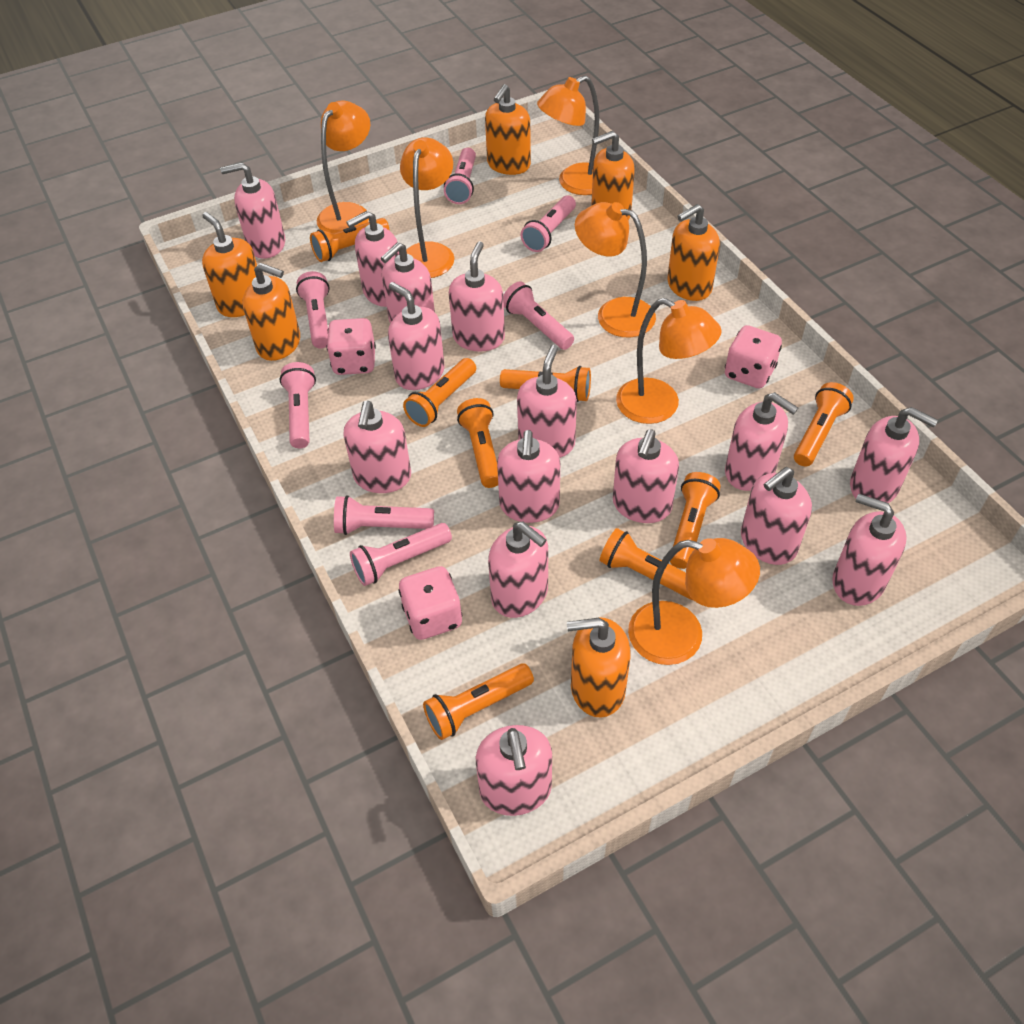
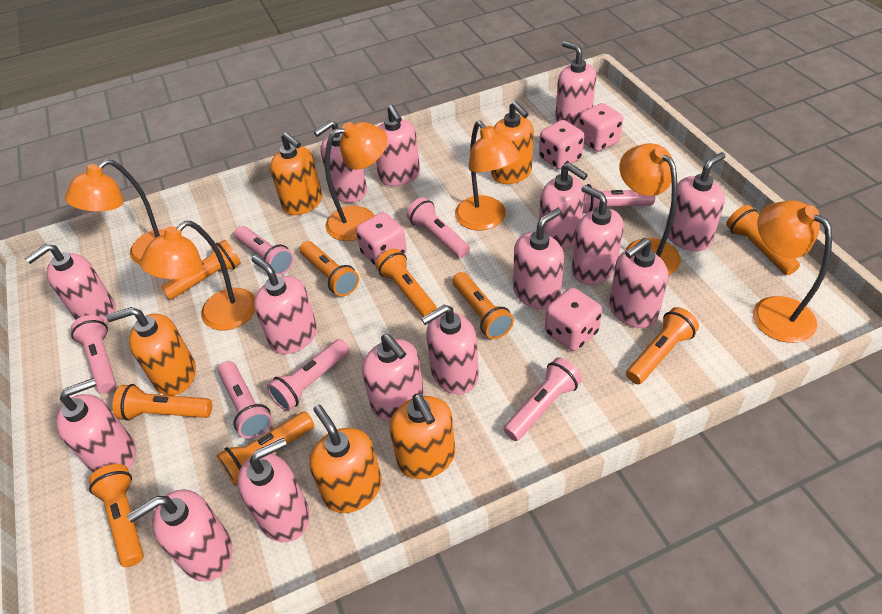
orange flashlight: [310,218,389,262] [403,358,476,427] [423,663,534,740] [457,398,498,488] [500,366,591,402] [600,528,693,600] [670,472,721,569] [794,382,854,467] = 8 -> [89,464,144,567] [112,384,212,421] [161,239,241,299] [217,411,314,486] [300,241,359,297] [376,249,437,317] [453,272,514,339] [626,307,699,384] [726,205,800,275] = 9
orange soap dispenser: [202,212,257,317] [242,263,300,361] [485,84,531,175] [567,617,631,718] [591,131,635,220] [667,204,720,301] = 6 -> [106,307,196,396] [270,132,322,215] [309,405,382,513] [390,393,455,479] [491,101,534,184] = 5
pink dice: [326,318,376,375] [398,566,462,640] [725,325,782,389] = 3 -> [356,212,407,266] [539,120,584,170] [545,288,602,351] [578,103,623,152] = 4

